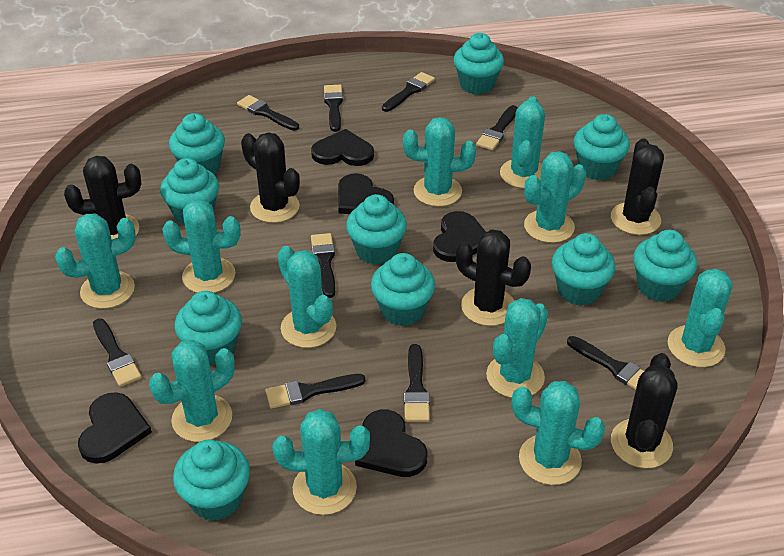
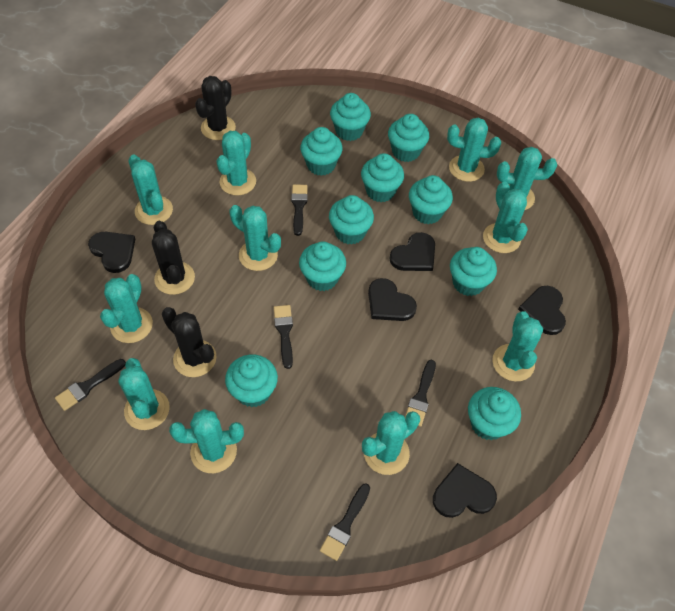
black brush: [93,318,142,387] [237,95,299,131] [265,374,366,409] [311,233,335,298] [324,85,343,132] [382,72,435,112] [404,344,430,422] [476,105,518,150] [567,336,645,390] = 9 -> [55,359,126,411] [274,305,293,369] [291,184,308,236] [320,483,370,561] [405,360,436,427] = 5
black cactus: [64,156,141,239] [241,132,300,223] [456,229,531,326] [611,139,664,235] [611,353,678,468] = 5 -> [152,221,195,295] [162,307,216,377] [195,76,236,140] = 3

